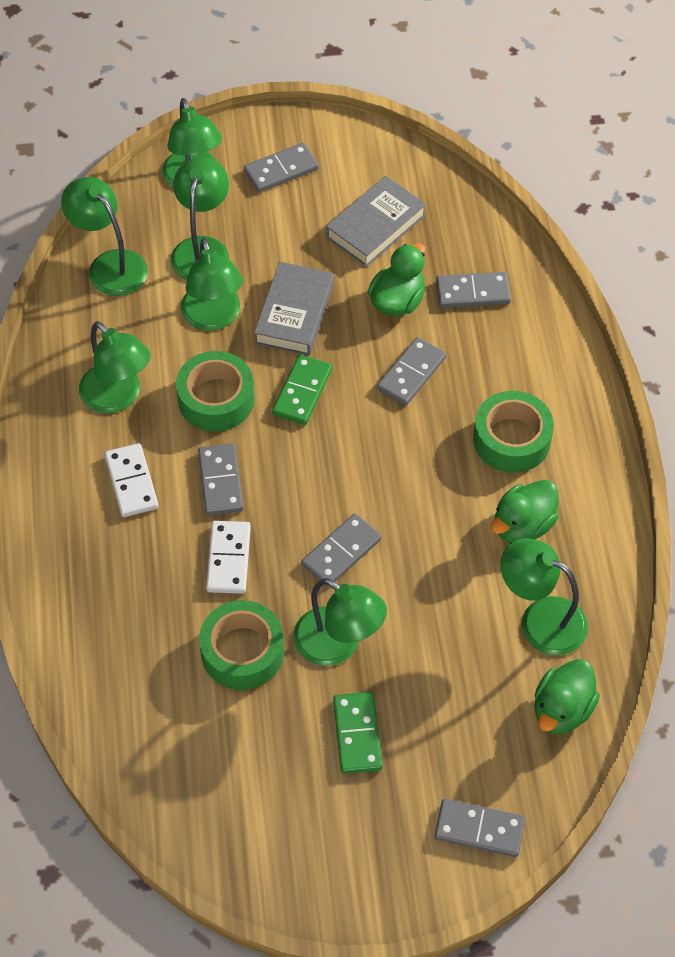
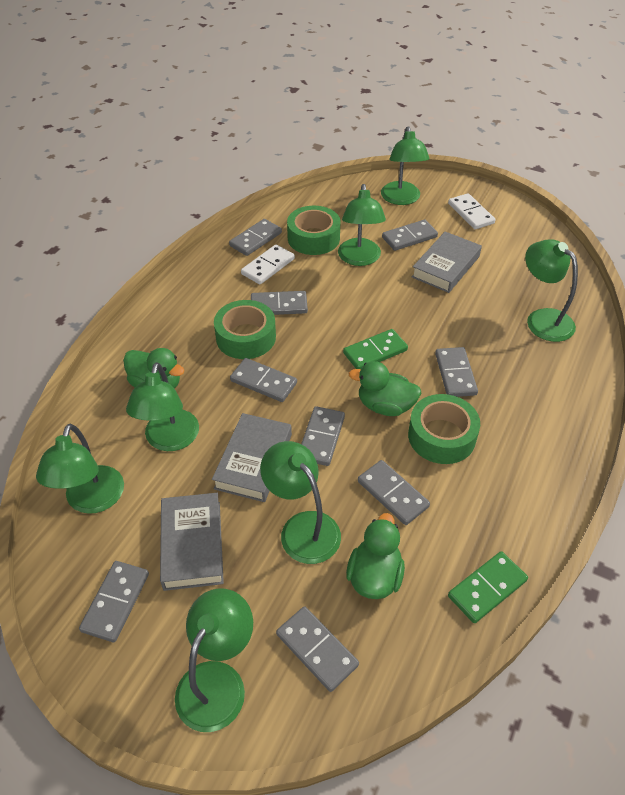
grey book: [254,262,334,356] [326,176,426,267] = 2 -> [160,493,224,591] [212,413,292,502] [412,232,482,293] = 3
grey domino: [198,443,244,515] [244,143,319,193] [301,513,382,587] [377,337,446,406] [434,799,525,857] [436,272,511,308] = 6 -> [79,561,149,642] [229,219,282,256] [230,358,297,402] [251,291,308,315] [276,606,359,692] [301,406,345,466] [358,460,430,525] [382,220,438,251] [435,347,478,397] = 9

